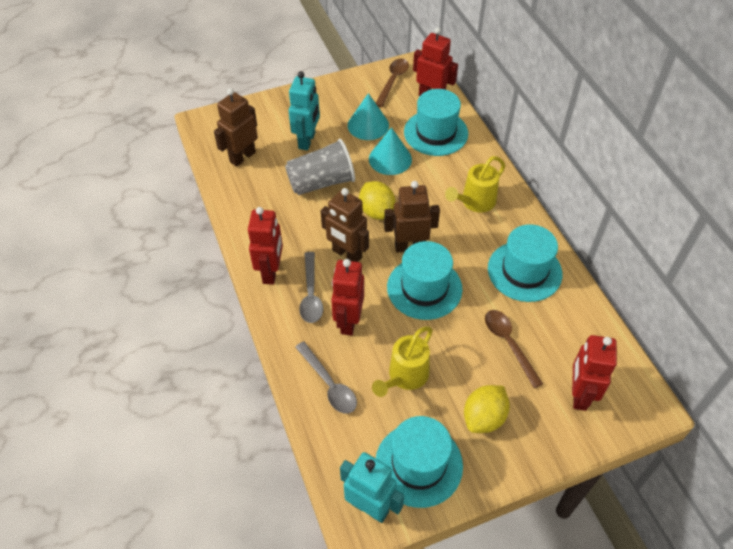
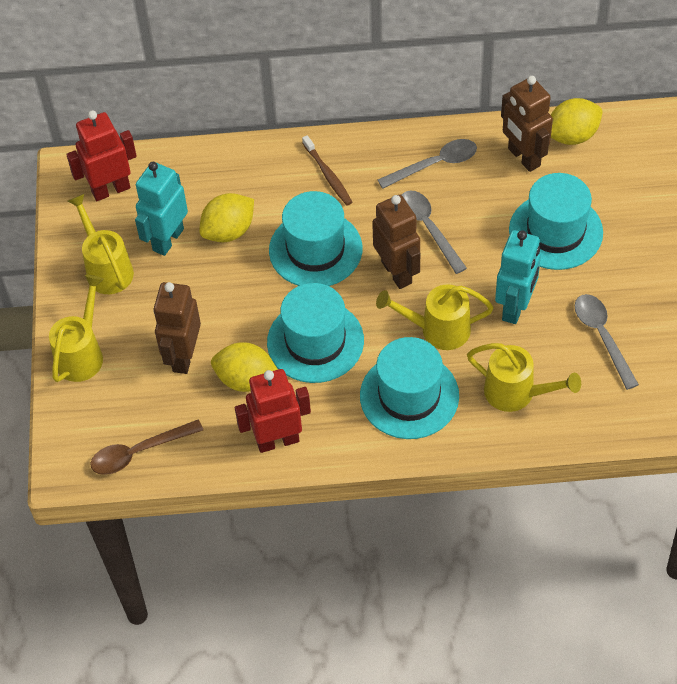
brown spoon: [376,59,409,107] [485,310,543,388] = 2 -> [90,419,203,475] = 1
brown toothbrush: none = 0 -> [302,135,352,205] = 1
grey cup: [285,139,355,195] = 1 -> none = 0
grey spoon: [295,341,357,414] [299,252,323,323] = 2 -> [378,139,477,189] [402,191,467,274] [575,294,639,390] = 3
red robot: [248,207,283,285] [331,259,364,336] [413,27,458,96] [572,335,617,411] = 4 -> [66,111,137,201] [235,369,311,453] = 2
turquoise cone: [348,93,389,140] [369,127,412,175] = 2 -> none = 0
yellow lemon: [359,181,396,220] [464,385,510,433] = 2 -> [199,193,254,242] [211,342,278,392] [551,98,602,145] = 3
yellow watering can: [372,327,433,397] [445,156,505,213] = 2 -> [49,275,104,382] [68,194,134,294] [376,284,494,350] [467,343,581,412] = 4

